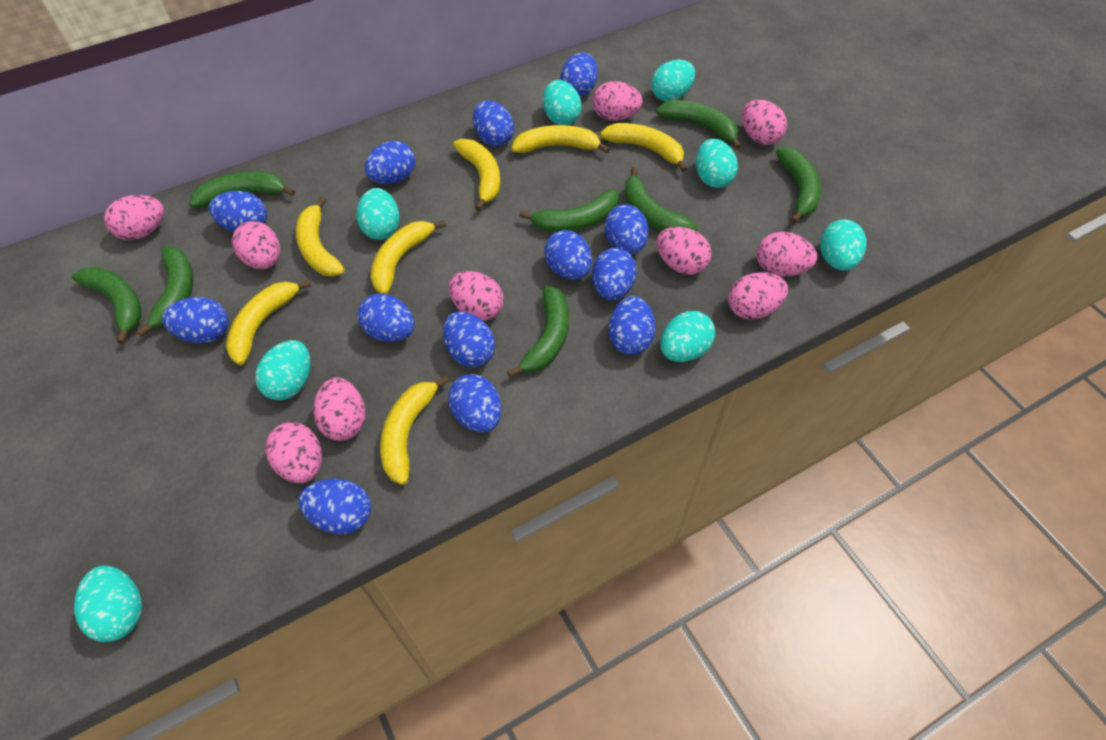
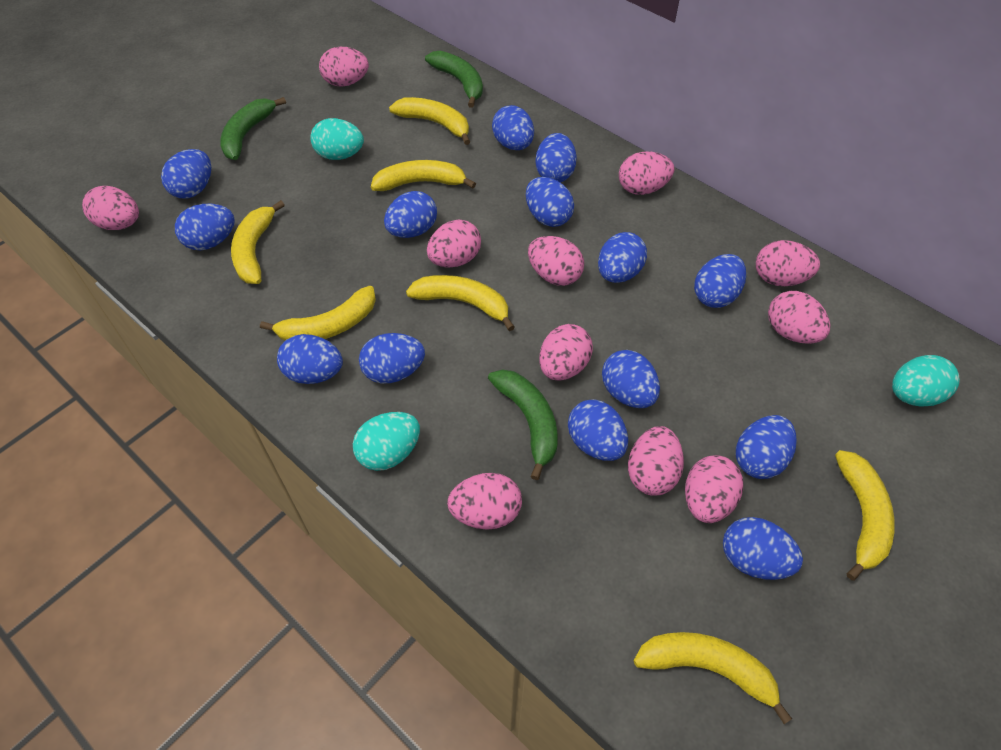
blue egg: [162,297,229,343] [209,191,267,232] [298,479,371,534] [358,293,415,342] [365,141,415,184] [443,312,495,367] [448,374,501,433] [473,100,514,146] [544,230,592,280] [560,52,598,97] [592,248,637,300] [605,204,648,254] [609,296,656,355] = 13 -> [161,149,211,199] [175,204,235,250] [277,334,343,384] [359,333,425,383] [384,191,437,238] [492,105,534,150] [526,177,574,227] [536,133,577,182] [568,399,628,461] [598,232,647,283] [602,350,660,408] [694,254,746,308] [723,517,803,580] [736,415,797,479] = 14
green banana: [72,267,142,344] [136,246,193,337] [189,172,295,208] [507,286,569,378] [519,189,619,232] [625,167,698,231] [656,100,741,149] [776,147,821,223] = 8 -> [220,97,286,160] [425,51,483,108] [488,369,558,480] = 3
pink egg: [104,195,164,240] [232,221,280,269] [265,422,322,483] [313,377,366,441] [448,271,504,321] [592,81,643,121] [656,227,712,275] [728,272,788,320] [742,99,787,145] [757,232,817,276] = 10 -> [82,186,139,230] [319,47,369,87] [427,220,481,268] [447,473,522,530] [528,236,584,286] [539,324,593,381] [619,152,674,195] [628,426,684,496] [685,455,743,523] [756,240,820,286] [768,291,831,344] = 11
turquoise egg: [74,566,142,642] [255,340,311,400] [356,188,400,240] [543,80,582,125] [651,60,695,101] [660,311,715,362] [696,139,738,188] [820,220,867,270] = 8 -> [310,118,364,160] [353,412,420,471] [892,355,960,407] = 3

